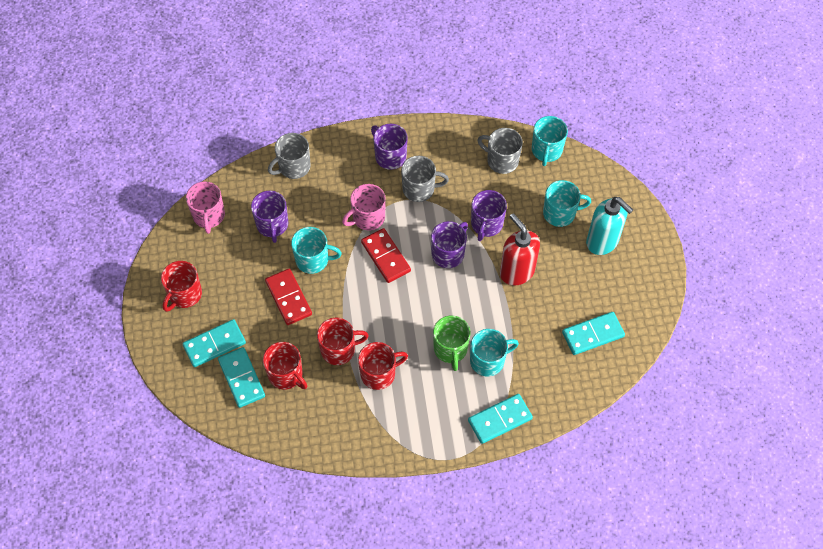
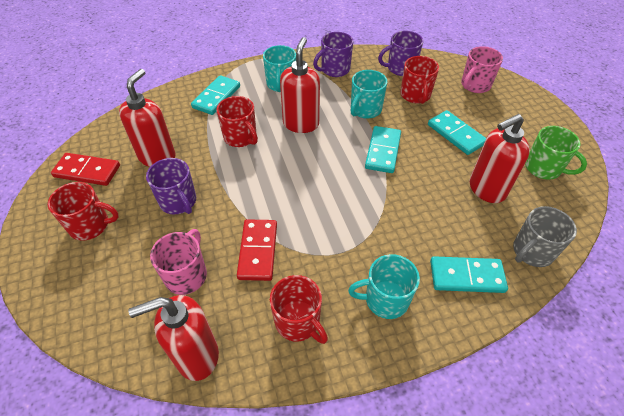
grey mug: [268,133,311,179] [401,156,449,202] [478,128,523,174] = 3 -> [513,206,577,267] = 1
purple mug: [251,191,288,243] [371,124,408,170] [431,221,468,268] [471,190,507,241] = 4 -> [146,158,196,215] [313,32,353,77] [378,31,423,76] = 3
red soap dispenser: [500,213,540,286] = 1 -> [119,69,176,167] [128,295,219,381] [280,37,320,133] [470,114,530,203] = 4
turquoise mug: [291,227,342,274] [470,329,519,376] [532,116,568,166] [543,180,591,227] = 4 -> [263,45,296,92] [348,254,420,319] [351,70,387,119] = 3
turquoise soap dispenser: [586,197,633,255] = 1 -> none = 0

